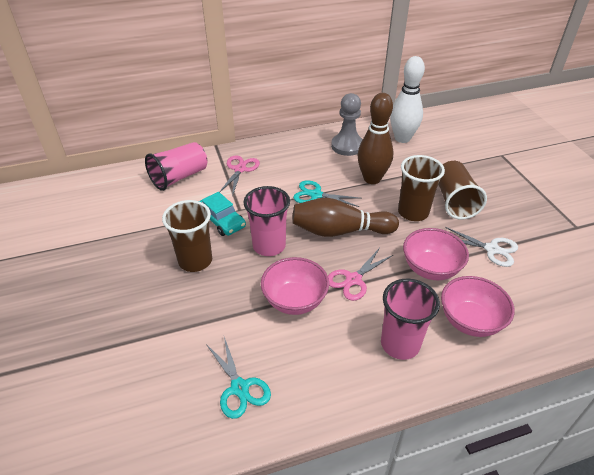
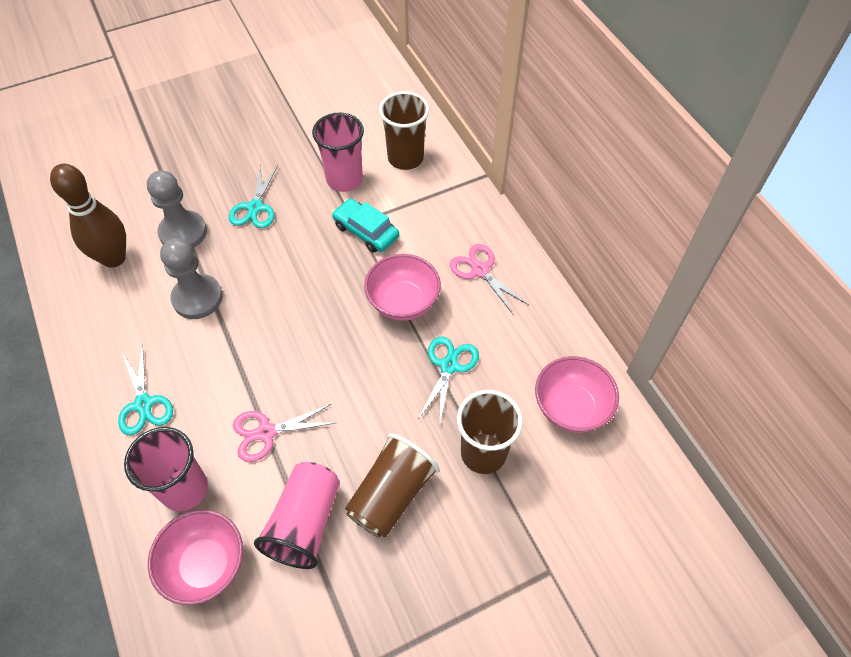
brown bowling pin: [292,198,399,237] [357,93,394,184] = 2 -> [50,163,126,268] = 1
grey pawn: [331,93,363,156] = 1 -> [147,170,207,248] [160,238,223,319] = 2
turquoise scissors: [206,337,271,419] [293,180,360,207] = 2 -> [118,345,173,435] [229,164,278,228] [419,336,479,422] = 3
white bowling pin: [390,56,425,143] = 1 -> none = 0
white scissors: [445,227,518,267] = 1 -> none = 0

